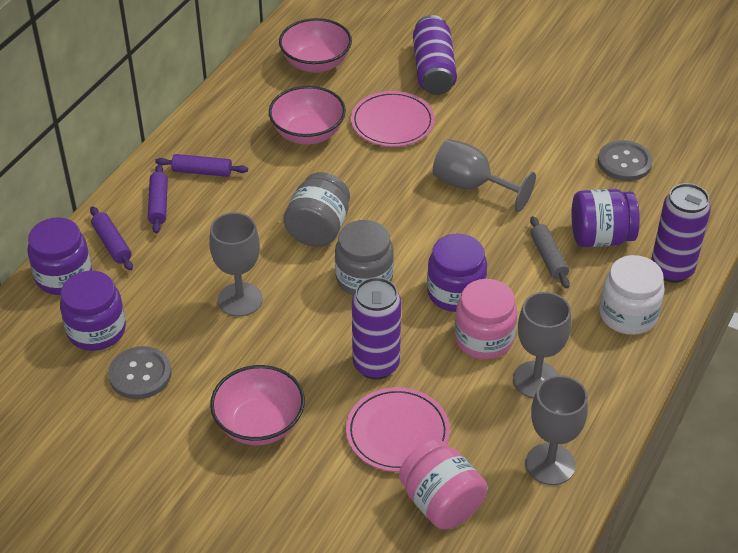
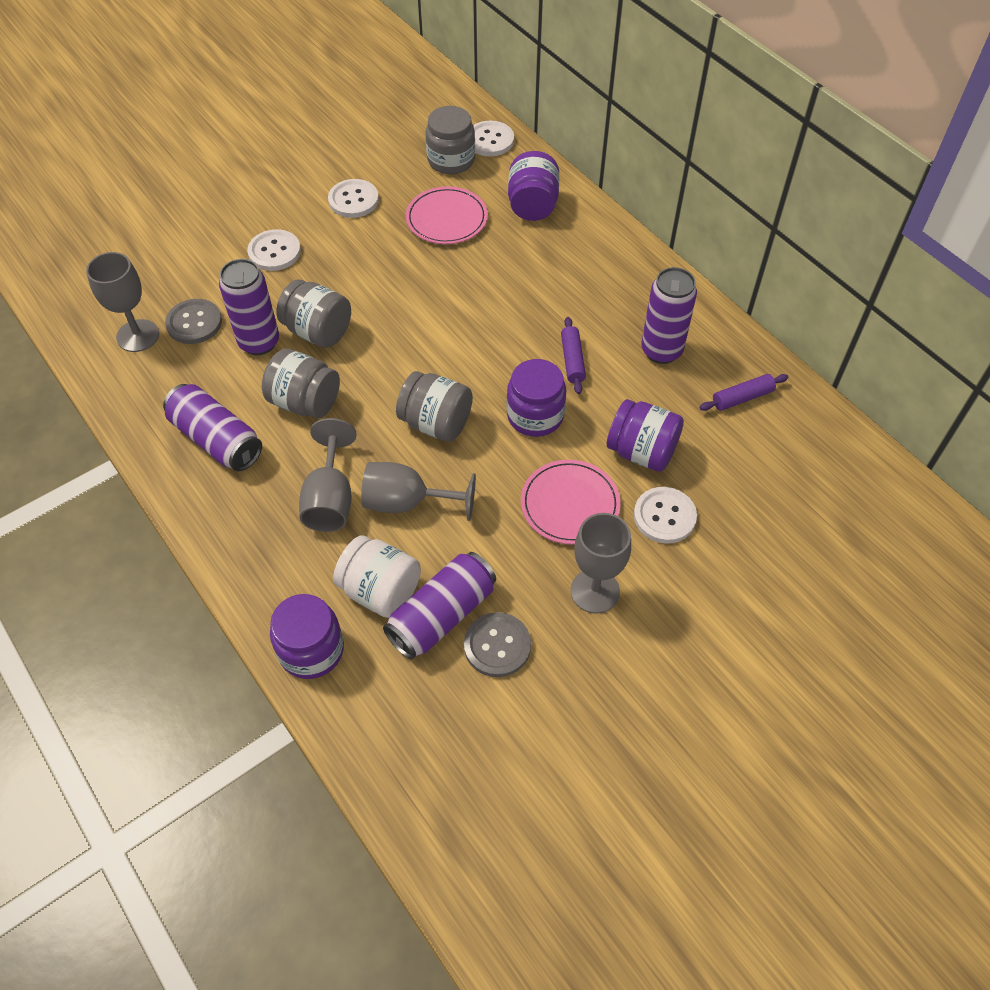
grey jar: [284,172,350,247] [335,220,394,296] = 2 -> [262,349,340,418] [276,279,351,348] [396,371,473,442] [426,106,475,174] = 4
grey rolling pin: [530,216,570,288] = 1 -> none = 0
pink bowl: [210,365,305,445] [269,86,346,145] [279,18,352,73] = 3 -> none = 0
pink jar: [399,439,487,530] [454,279,517,359] = 2 -> none = 0
purple can: [352,277,401,380] [413,15,457,95] [651,183,711,283] = 3 -> [163,384,262,471] [219,259,279,355] [383,552,496,660] [641,267,697,364] = 4
purple rolling pin: [90,206,133,270] [148,164,168,233] [155,154,248,177] = 3 -> [561,317,586,394] [700,374,788,411] = 2
white button: none = 0 -> [247,229,301,271] [328,179,379,218] [473,121,514,156] [634,487,697,544] = 4

